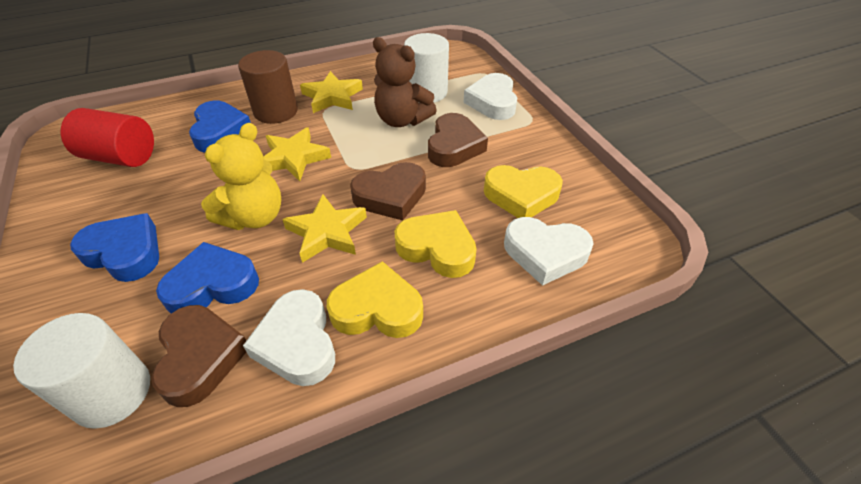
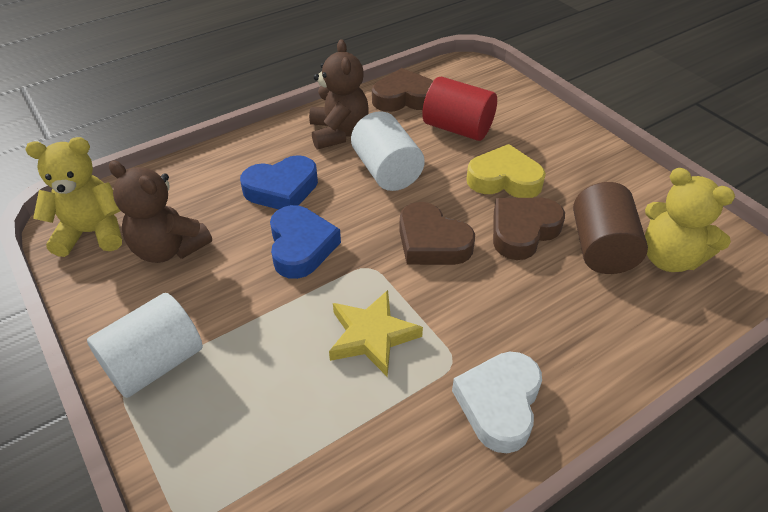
blue heart: [70,213,159,282] [156,242,259,313] [189,101,251,153] = 3 -> [240,155,318,210] [270,205,341,279] = 2
brown teddy bear: [373,37,437,127] = 1 -> [109,161,212,263] [309,39,369,149] = 2
white heart: [243,289,335,386] [464,73,517,120] [504,217,594,286] = 3 -> [452,352,542,453] = 1
yellow heart: [327,261,423,338] [395,210,477,278] [484,165,563,218] = 3 -> [466,144,546,198] = 1
yellow star: [263,127,331,181] [282,194,367,263] [300,71,363,113] = 3 -> [329,290,423,377] = 1
yellow teddy bear: [201,123,281,230] = 1 -> [25,137,122,257] [645,168,735,272] = 2

